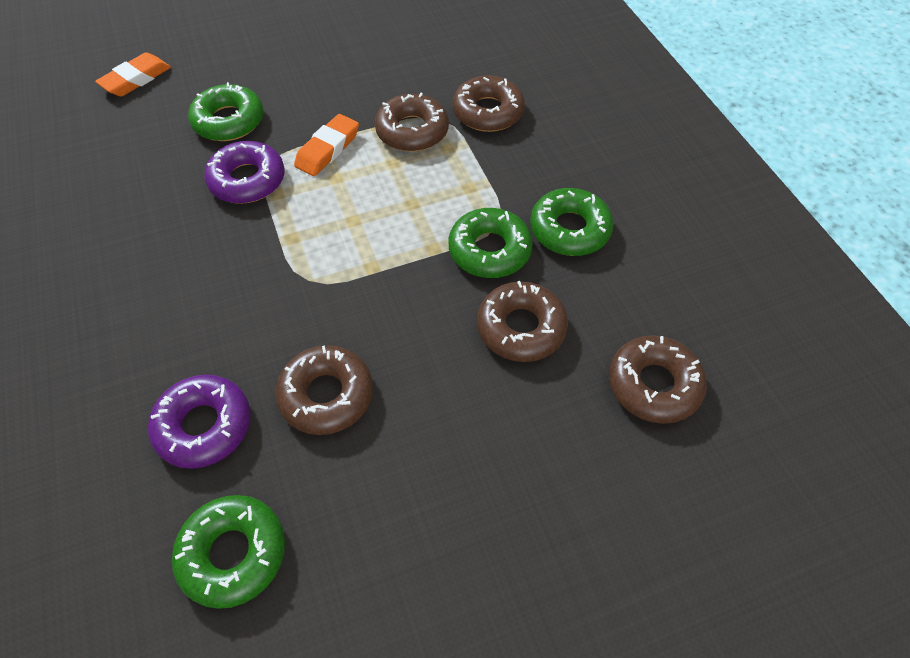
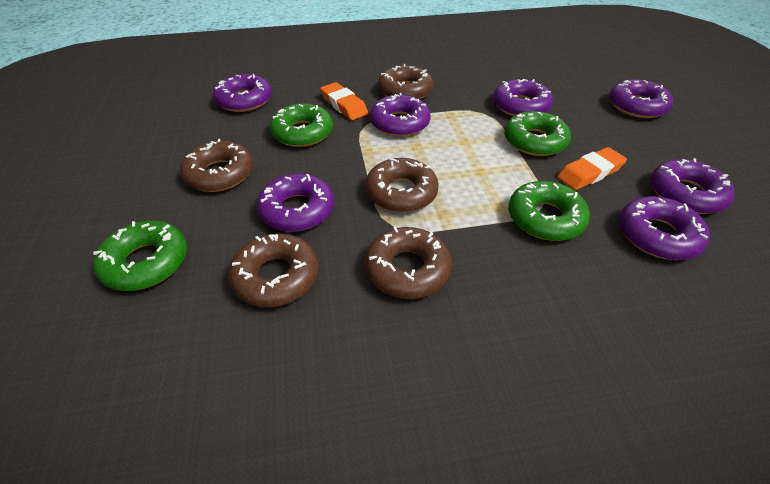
purple donut: [148,375,251,469] [204,141,285,204] = 2 -> [213,74,272,112] [257,173,334,232] [370,93,431,137] [493,79,553,116] [609,79,673,118] [619,196,710,260] [650,158,735,214] = 7

